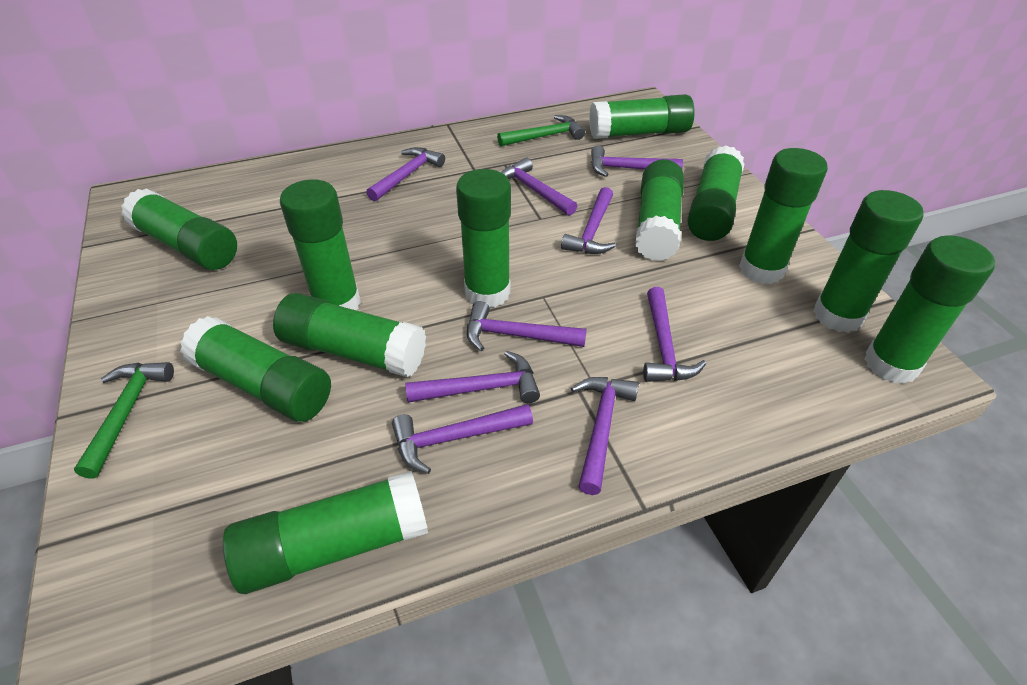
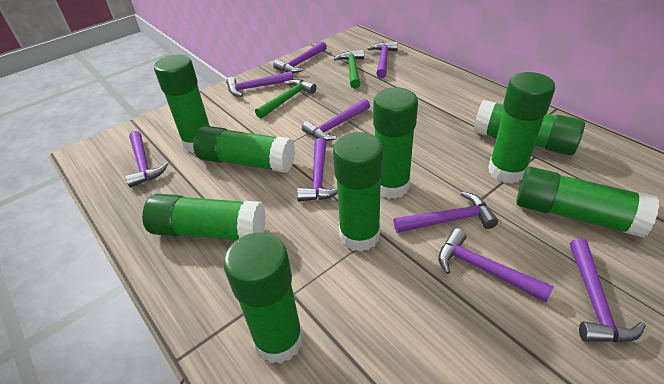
green glue stick: [121,189,237,270] [180,316,331,422] [223,471,428,594] [273,293,426,377] [280,179,361,310] [456,169,511,308] [589,94,694,139] [635,159,684,261] [687,145,744,241] [739,148,828,284] [813,190,924,333] [864,236,995,384] = 12 -> [142,194,266,240] [154,55,210,153] [193,126,295,173] [223,233,303,364] [333,132,384,252] [373,88,418,199] [474,100,585,155] [488,72,555,184] [516,167,659,238] = 9

